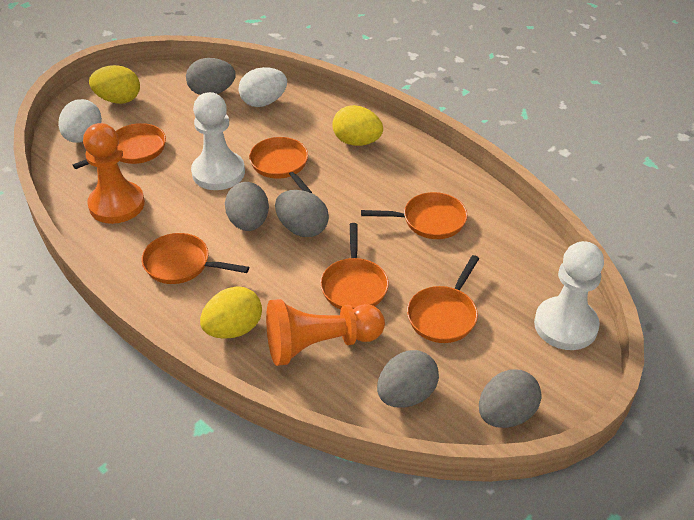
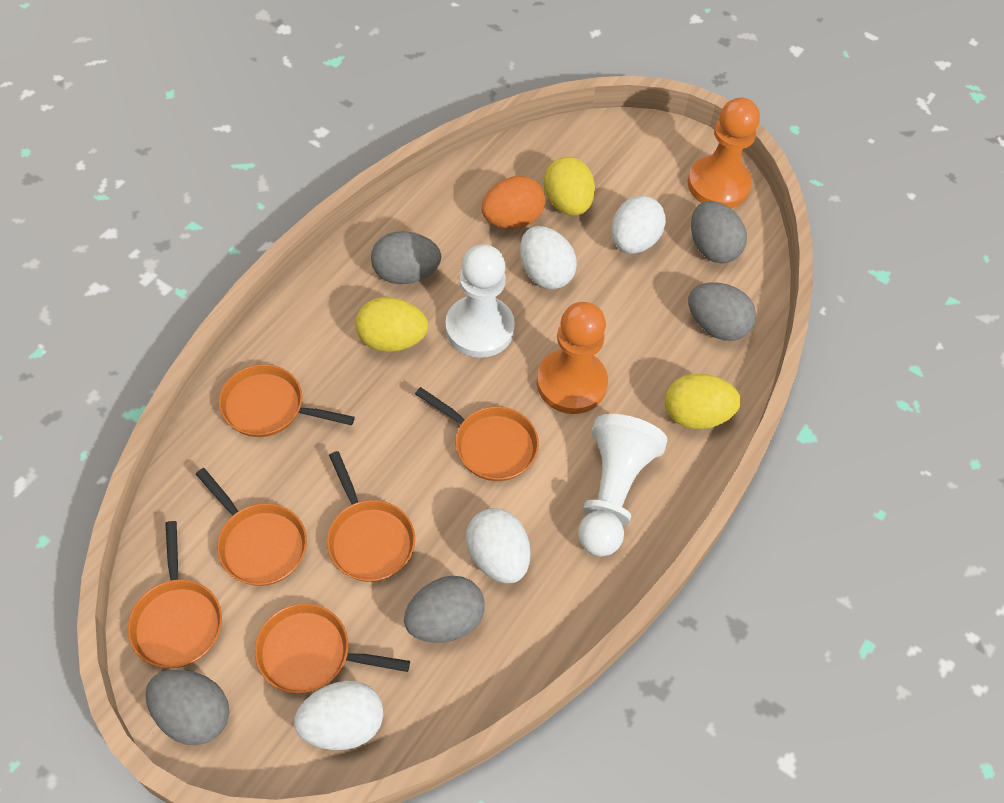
orange egg: none = 0 -> [482,176,546,229] = 1
white egg: [58,99,102,143] [239,67,287,107] = 2 -> [294,681,383,750] [466,508,531,583] [520,226,577,289] [612,196,666,254] = 4

